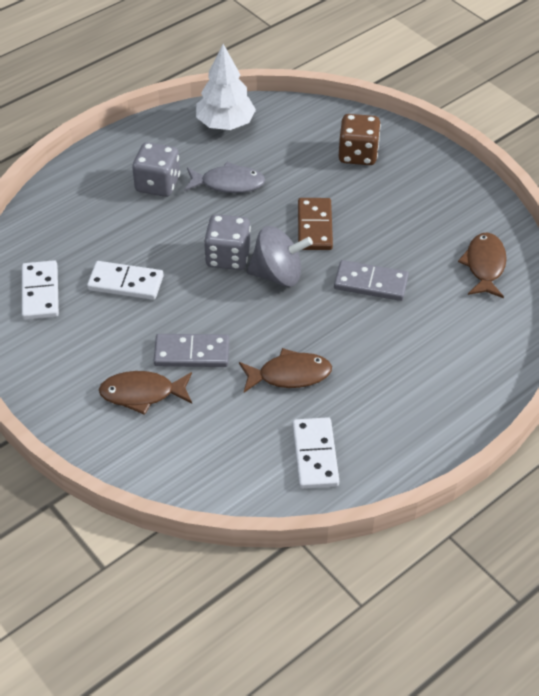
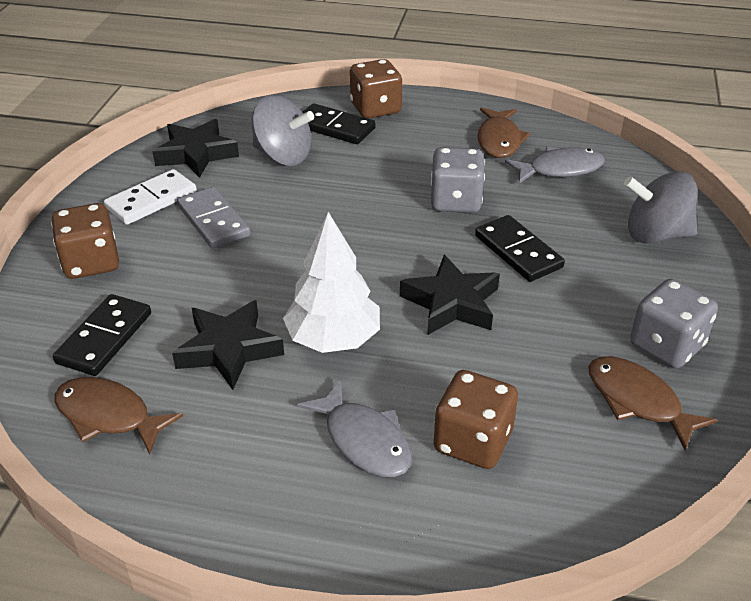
black domino: none = 0 -> [53,294,151,376] [303,103,376,144] [475,215,565,282] = 3
black star: none = 0 -> [153,119,239,178] [172,300,284,390] [400,255,500,335] = 3
brown dice: [339,114,381,165] = 1 -> [51,203,119,279] [350,59,402,119] [434,370,518,469] = 3
brown domino: [298,198,333,250] = 1 -> none = 0
grey domino: [154,334,229,367] [334,260,409,301] = 2 -> [177,187,250,249] = 1
grey fish: [184,162,265,193] = 1 -> [297,379,412,477] [505,147,605,184] = 2
grey spinning top: [247,226,313,287] = 1 -> [252,95,314,166] [624,171,698,243] = 2
white domino: [22,260,59,320] [87,261,164,300] [292,417,339,489] = 3 -> [104,169,197,225] = 1

